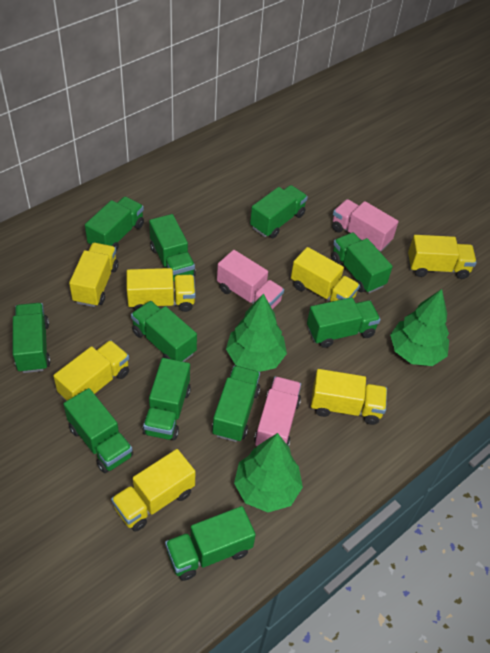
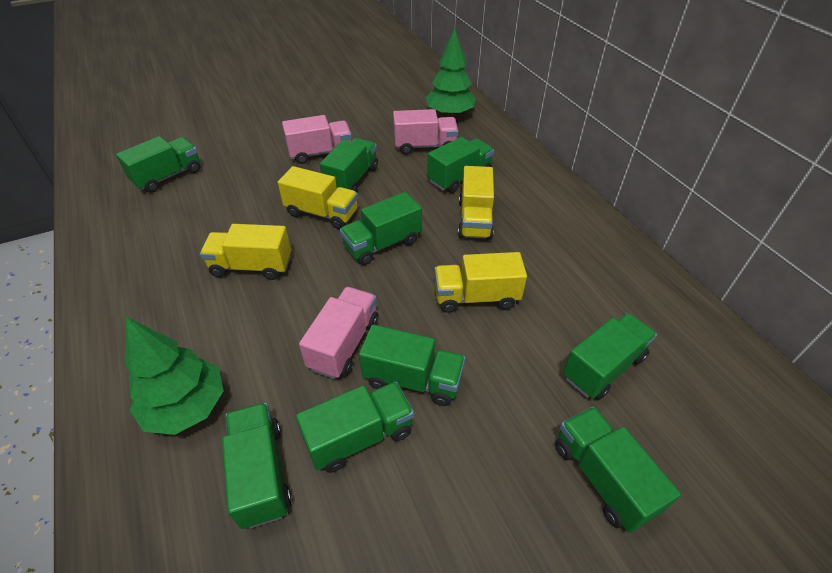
green tree: [226,293,287,372] [234,433,303,512] [390,289,449,366] = 3 -> [125,317,224,435] [426,28,476,117] = 2
green truck: [13,303,50,373] [64,388,133,473] [85,196,144,251] [131,301,197,362] [142,358,191,440] [149,214,196,281] [165,506,256,581] [212,366,260,442] [250,185,308,238] [307,297,381,348] [331,233,393,293] = 11 -> [116,136,200,193] [222,403,292,529] [296,382,414,473] [320,138,378,192] [340,192,422,265] [359,324,465,406] [427,137,494,193] [555,406,681,533] [563,313,657,400] = 9
yellow truck: [53,340,129,401] [69,243,118,307] [111,449,196,532] [127,268,196,312] [291,247,360,302] [311,369,387,425] [408,235,477,279] = 7 -> [200,224,291,280] [278,166,358,229] [434,252,527,313] [458,166,494,240] = 4

